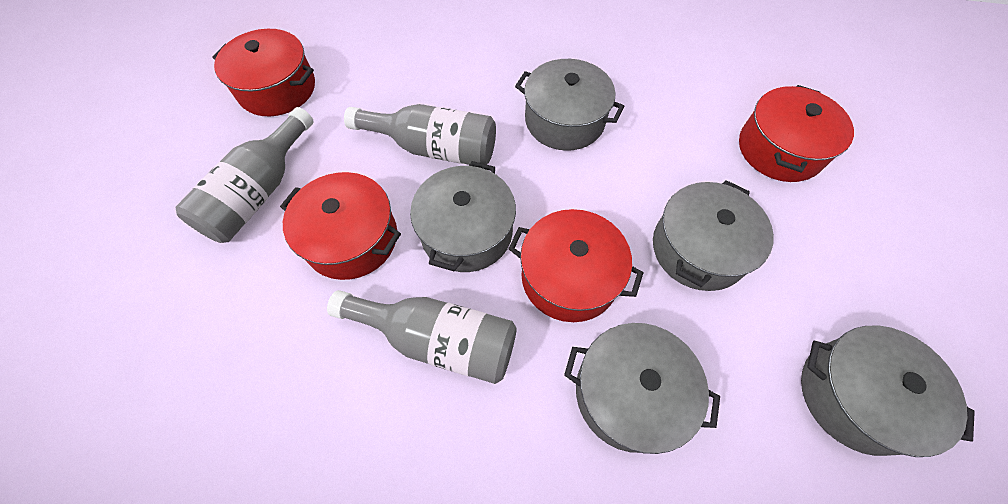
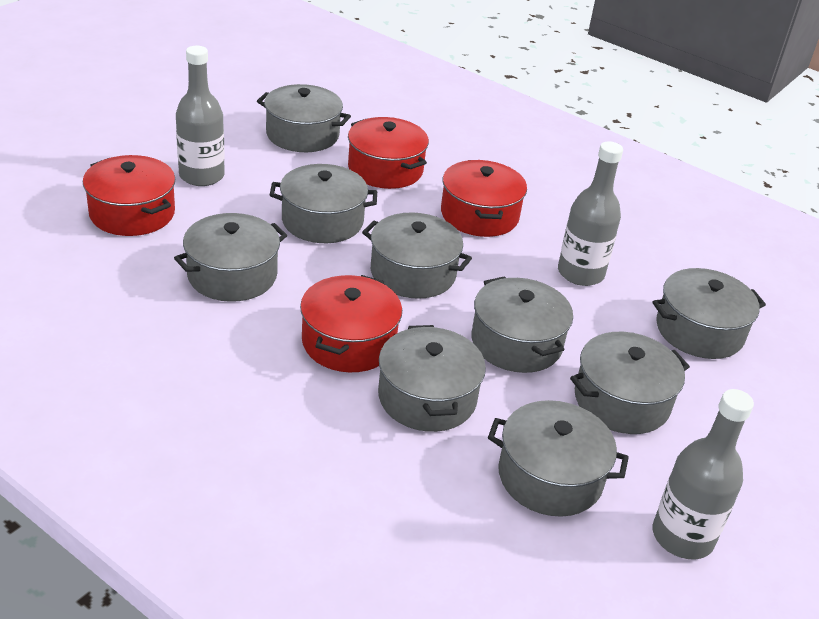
grey pot: [410,161,516,272] [515,59,624,151] [564,323,720,454] [653,180,774,291] [801,326,975,457] = 5 -> [174,213,287,302] [257,84,351,152] [270,164,377,243] [362,212,472,299] [378,325,486,432] [472,276,573,373] [488,400,629,517] [570,332,690,434] [652,268,766,359] = 9

